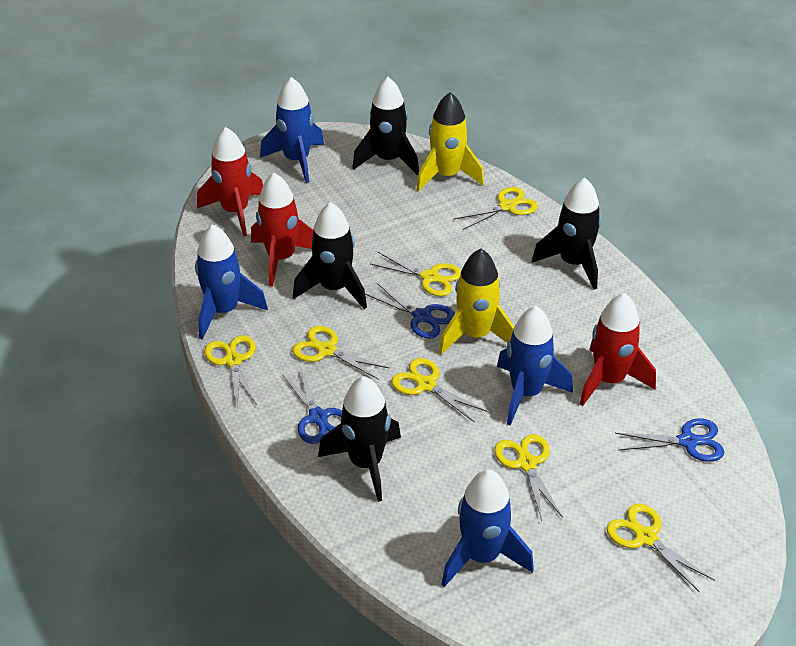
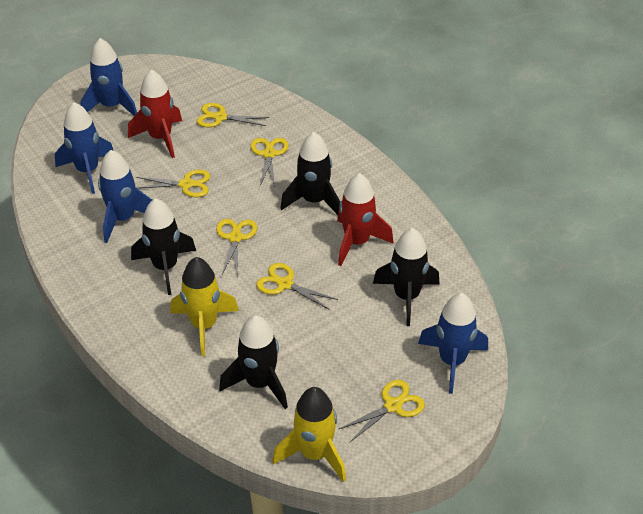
blue scissors: [282,367,342,444] [365,283,455,339] [615,418,725,462] = 3 -> none = 0
red rocket: [197,127,263,237] [251,173,313,286] [580,293,656,406] = 3 -> [128,69,182,158] [337,173,394,266] = 2
yellow scissors: [204,335,257,406] [292,326,389,380] [370,252,461,296] [391,358,488,423] [453,187,538,230] [494,434,563,521] [607,504,714,592] = 7 -> [136,170,210,197] [197,103,269,127] [216,219,257,277] [250,138,288,187] [256,263,338,310] [339,380,425,442] = 6

